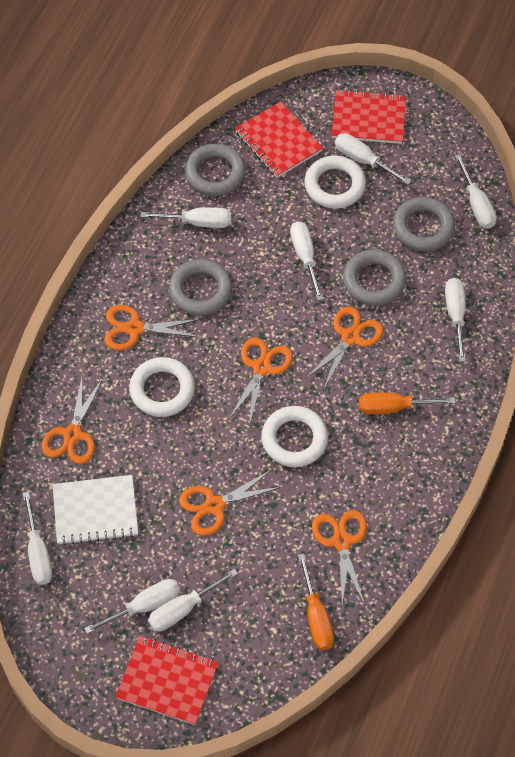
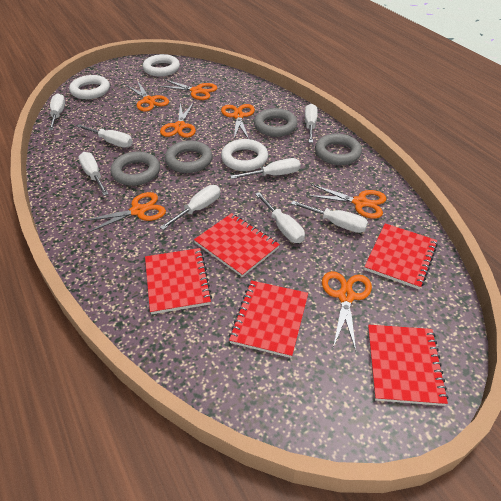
orange scissors: [41,378,103,464] [104,305,201,350] [179,469,281,536] [229,337,293,426] [305,307,384,389] [312,510,367,605] = 6 -> [83,192,166,233] [126,82,169,112] [158,79,217,100] [160,103,196,138] [221,104,255,139] [307,184,387,219] [322,271,372,351] = 7
orange screwdriver: [298,553,334,650] [359,393,455,414] = 2 -> none = 0
red notebook: [115,636,219,725] [235,101,323,178] [331,89,406,144] = 3 -> [145,248,212,314] [194,213,280,277] [229,280,308,358] [364,223,438,289] [368,325,448,406] = 5
white notebook: [52,475,138,545] = 1 -> none = 0

